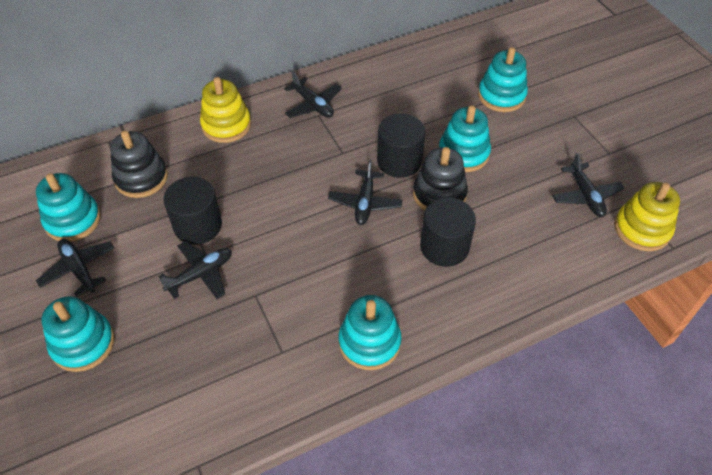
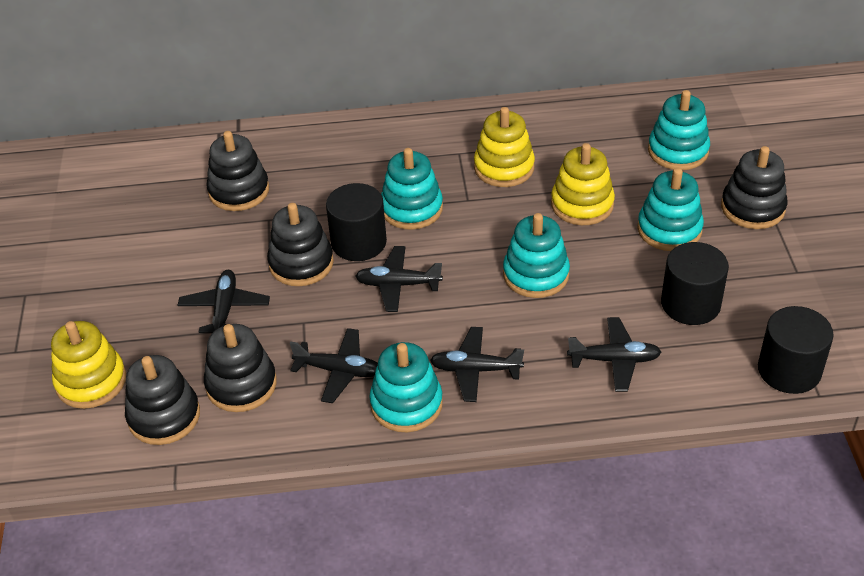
black stacking toy: [110,130,168,198] [413,147,468,210] = 2 -> [125,355,200,445] [204,324,277,412] [206,131,269,211] [267,203,334,286] [721,146,788,229] = 5
yellow stacking toy: [200,77,251,143] [614,182,680,251] = 2 -> [51,321,126,409] [474,107,535,187] [551,143,615,225] = 3

